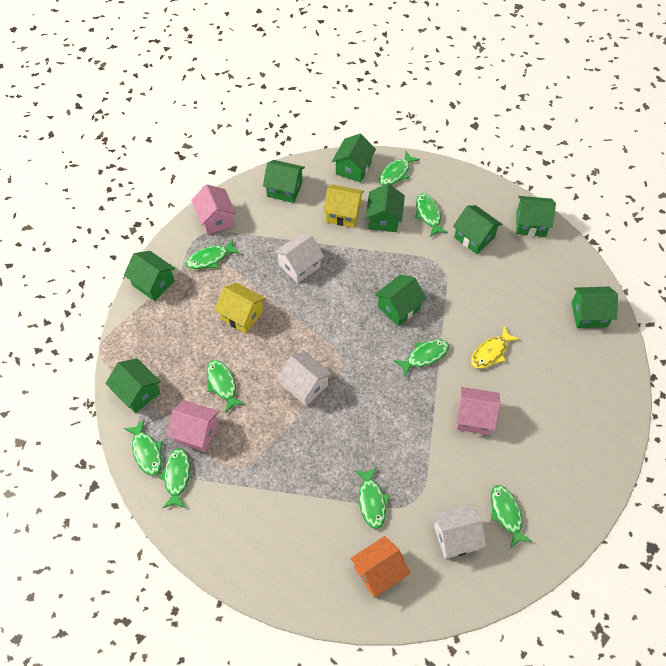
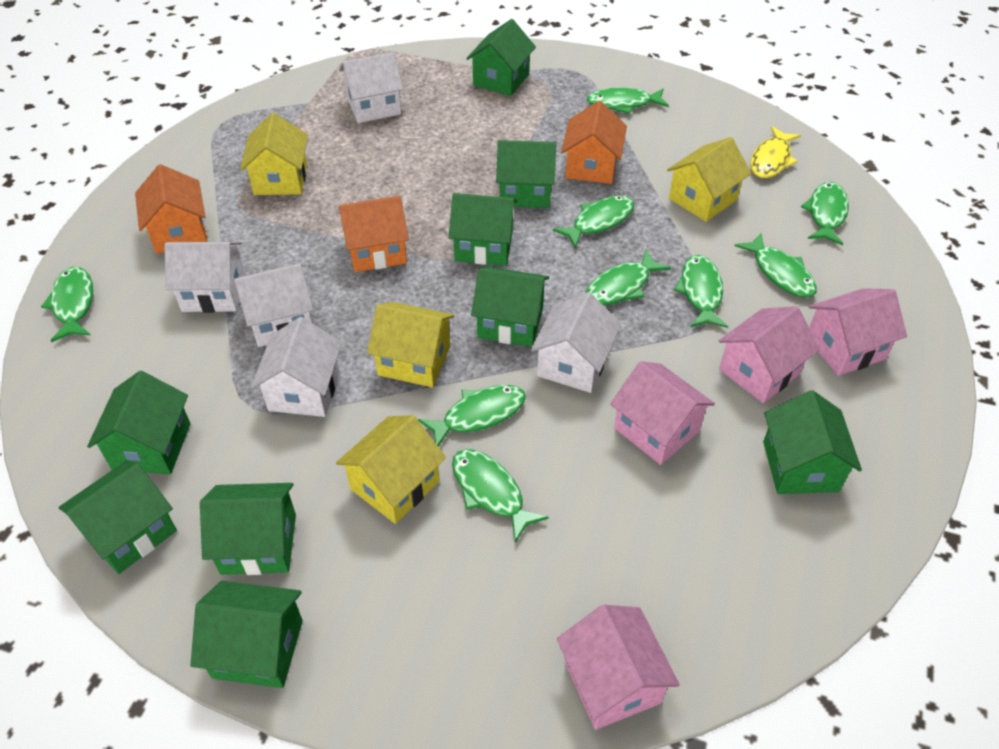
orange house: [350,536,410,597] = 1 -> [135,164,207,254] [339,196,409,272] [561,101,627,184] = 3
pink house: [167,400,219,452] [191,185,236,235] [456,387,500,435] = 3 -> [557,605,680,730] [610,361,715,465] [719,306,819,403] [809,288,907,376] = 4
white house: [274,234,324,284] [277,351,332,406] [433,505,487,559] = 3 -> [165,242,245,313] [234,263,313,347] [251,317,342,417] [339,52,403,123] [530,292,621,393] = 5
yellow house: [214,283,266,334] [323,184,364,228] = 2 -> [240,113,308,195] [336,415,446,524] [367,302,454,387] [667,137,751,222] = 4

